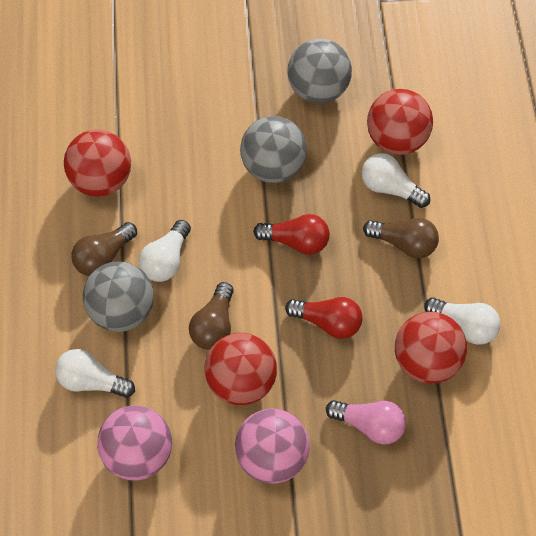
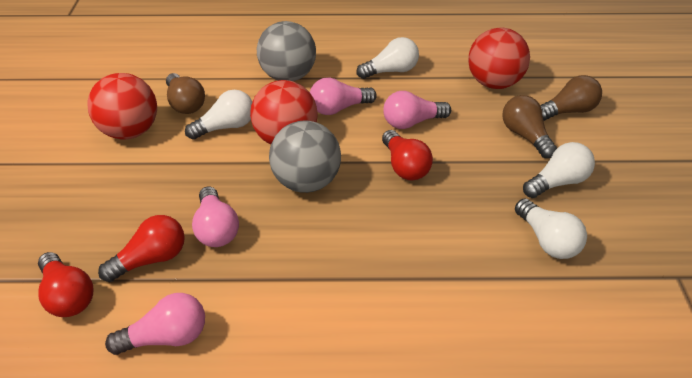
grey ball: [83,261,154,332] [240,116,307,183] [287,38,352,104] = 3 -> [257,21,316,81] [269,120,341,193] = 2
pink ball: [97,405,172,481] [235,408,309,484] = 2 -> none = 0
pink light bulb: [326,400,406,445] = 1 -> [105,293,205,355] [192,187,239,247] [310,78,377,115] [383,91,451,129] = 4
red ball: [64,130,131,197] [205,333,277,405] [367,89,433,155] [395,312,467,384] = 4 -> [87,73,157,139] [250,80,317,145] [468,28,530,89] = 3
red light bulb: [253,214,330,255] [285,297,363,339] = 2 -> [38,252,93,317] [98,215,185,282] [382,130,433,180] = 3

